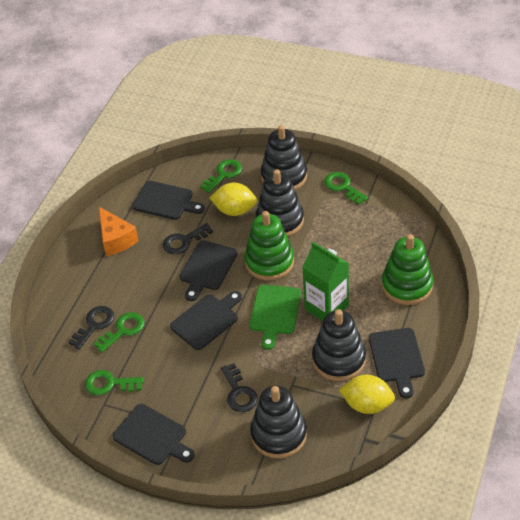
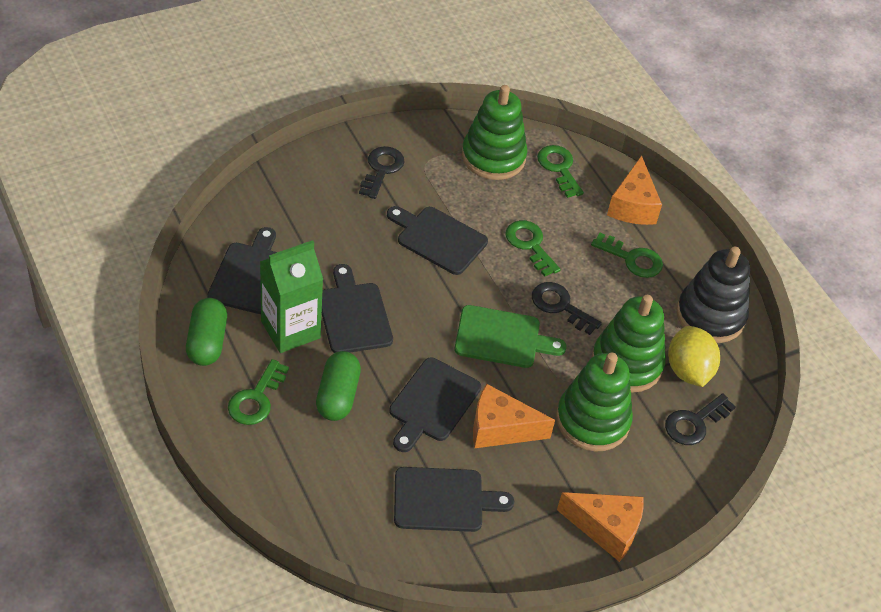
black stacking toy: [250,385,307,459] [256,169,304,237] [261,125,307,190] [312,309,366,381] = 4 -> [676,247,750,343] = 1
green capsule: none = 0 -> [186,298,227,366] [316,351,361,421] = 2
green stacking toy: [244,211,294,280] [382,234,433,305] = 2 -> [462,85,527,180] [556,353,633,452] [592,295,666,393] = 3
orange cheese: [99,207,139,256] = 1 -> [473,384,555,448] [557,492,644,562] [607,155,662,225] = 3
yellow lemon: [210,183,257,216] [339,375,395,414] = 2 -> [668,326,720,387] = 1

